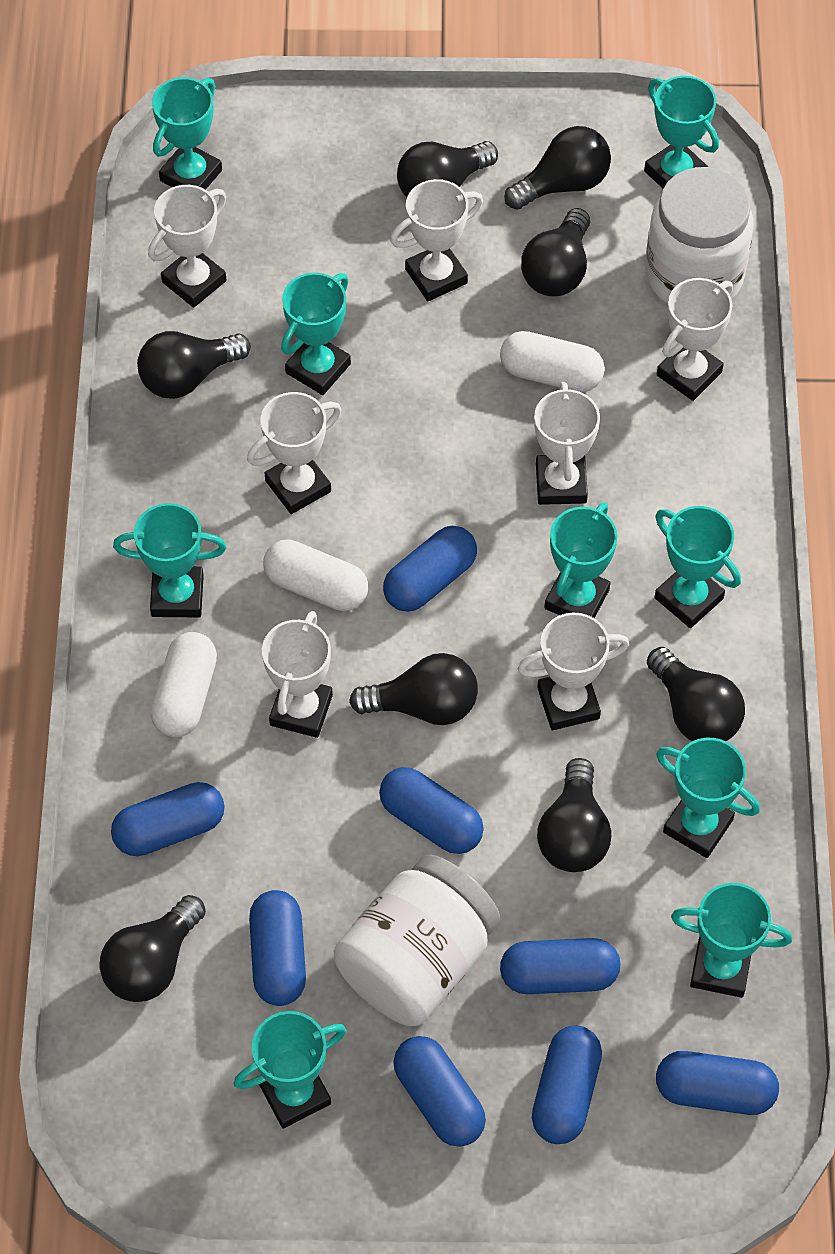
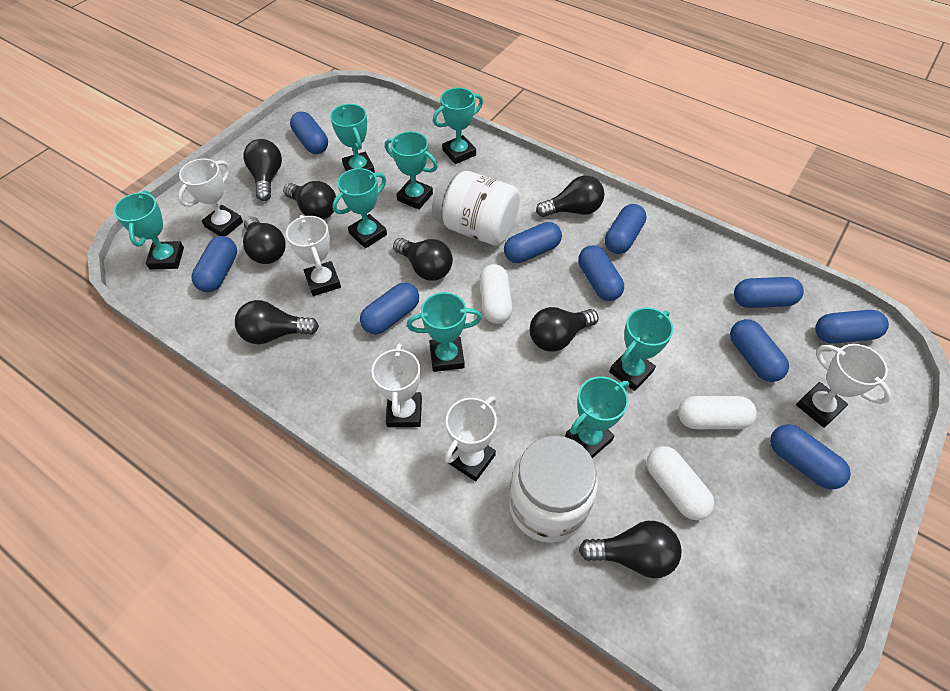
blue capsule: [111,782,224,856] [249,890,306,1006] [379,767,484,854] [383,526,477,612] [393,1036,486,1147] [500,938,621,994] [532,1026,602,1144] [656,1051,779,1115] = 8 -> [191,236,237,292] [290,112,328,154] [360,282,419,334] [504,222,562,263] [578,245,624,301] [605,204,647,254] [730,319,789,382] [734,277,804,308] [770,424,851,489] [815,310,889,344] = 10
turquoise trophy: [113,503,226,617] [152,77,222,190] [234,1011,346,1128] [281,273,351,395] [544,502,618,618] [644,76,719,188] [655,506,741,628] [656,738,760,858] [671,883,792,998] = 9 -> [114,191,184,270] [330,104,375,173] [332,168,387,248] [385,131,438,210] [407,292,482,372] [433,88,483,164] [565,376,629,458] [609,307,673,391] = 8
white trophy: [148,185,227,308] [247,392,341,514] [262,611,333,738] [390,179,483,301] [518,613,629,730] [534,382,600,505] [657,278,733,401] = 7 -> [178,158,243,236] [286,215,341,296] [372,343,422,427] [445,396,497,482] [796,344,891,428] = 5

